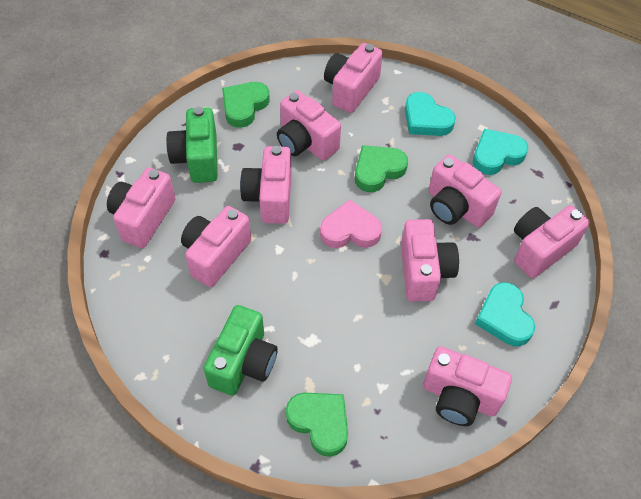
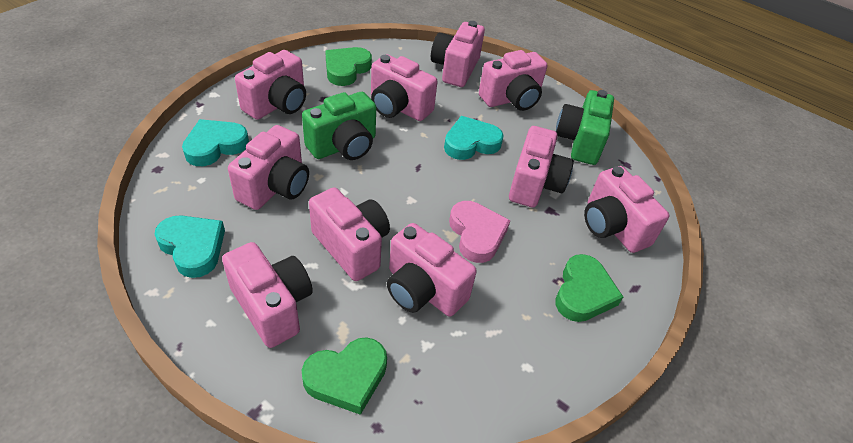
pink camera: [107,167,176,248] [181,206,251,287] [240,146,292,224] [277,90,341,161] [324,43,383,113] [401,219,459,302] [423,346,512,426] [429,155,501,228] [514,205,590,278] = 9 -> [222,242,313,348] [228,125,309,210] [235,50,306,120] [309,187,390,281] [371,54,438,121] [387,223,477,316] [431,21,485,87] [479,50,547,111] [509,126,574,207] [584,166,670,253] = 10

